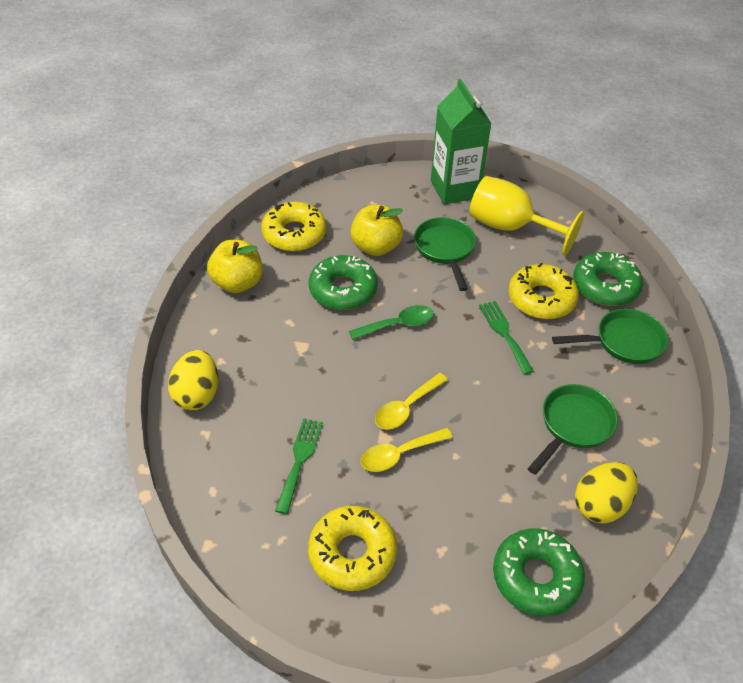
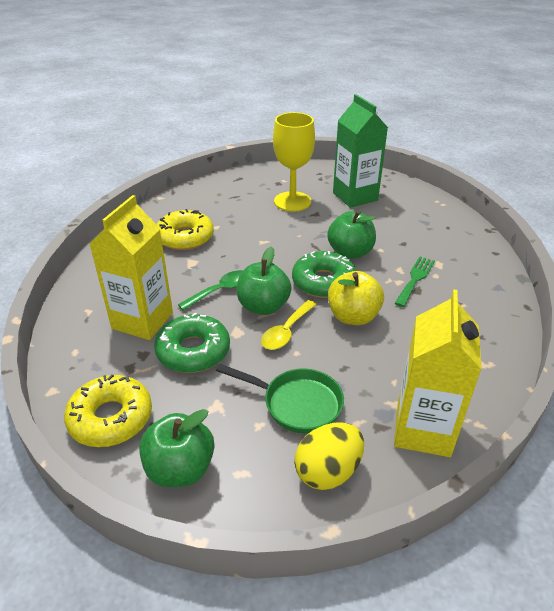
green apple: none = 0 -> [139,409,214,487] [237,246,292,315] [327,210,376,259] = 3
green donut: [309,255,378,310] [493,528,585,616] [573,252,643,306] = 3 -> [154,313,230,373] [292,251,356,298] = 2
green fork: [275,418,323,514] [479,301,534,375] = 2 -> [394,257,435,307] = 1
green pan: [414,217,476,291] [528,384,618,475] [552,308,668,364] = 3 -> [216,364,344,434] = 1
yellow apple: [207,240,263,293] [350,205,403,256] = 2 -> [328,271,384,325] = 1
yellow carton: none = 0 -> [90,195,173,340] [394,289,482,457] = 2
yellow donut: [261,202,327,252] [308,506,397,591] [509,263,579,319] = 3 -> [64,374,152,447] [156,209,214,250] = 2
yellow egg: [168,350,218,410] [575,462,638,524] = 2 -> [294,422,364,490] = 1
yellow spoon: [360,428,453,472] [375,373,448,430] = 2 -> [261,300,317,350] = 1

